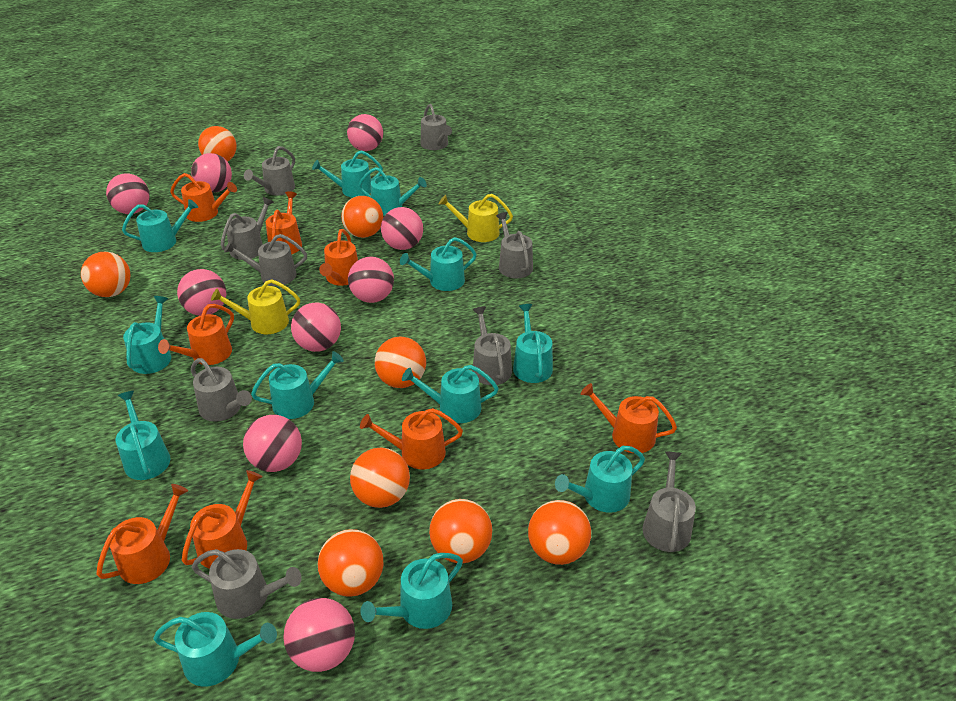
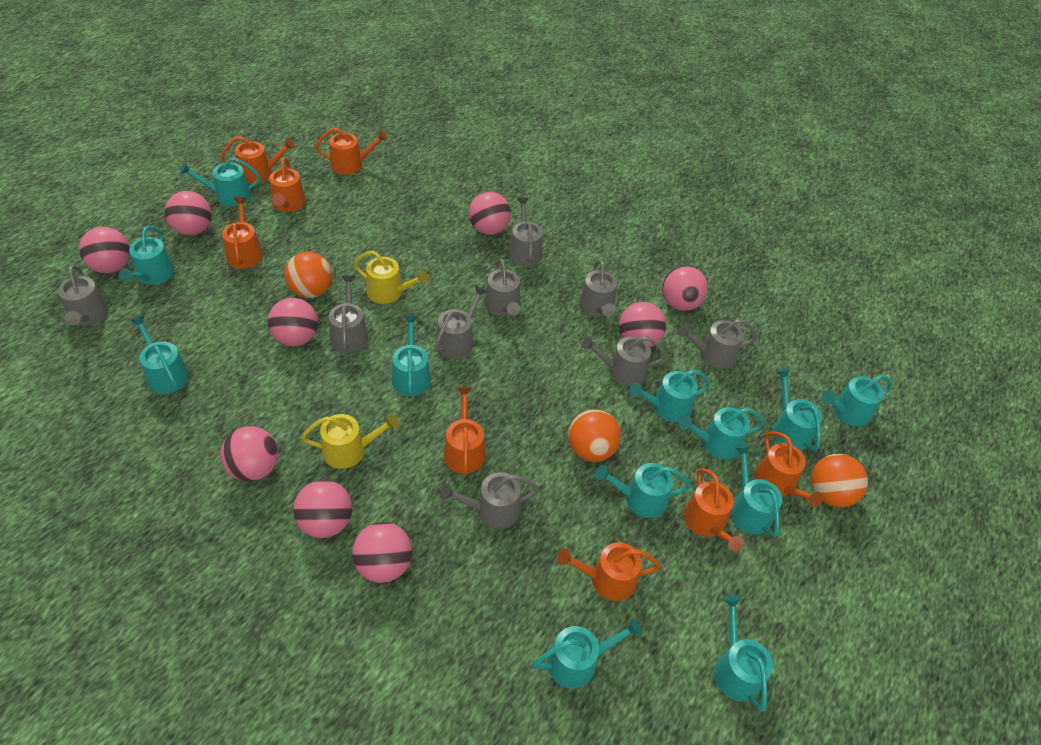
orange ball: [81,252,130,297] [198,126,237,162] [318,529,384,597] [341,196,383,238] [350,448,410,508] [375,337,426,388] [429,499,492,563] [528,500,591,565] = 8 -> [285,251,332,298] [568,409,621,462] [811,454,868,507] = 3

